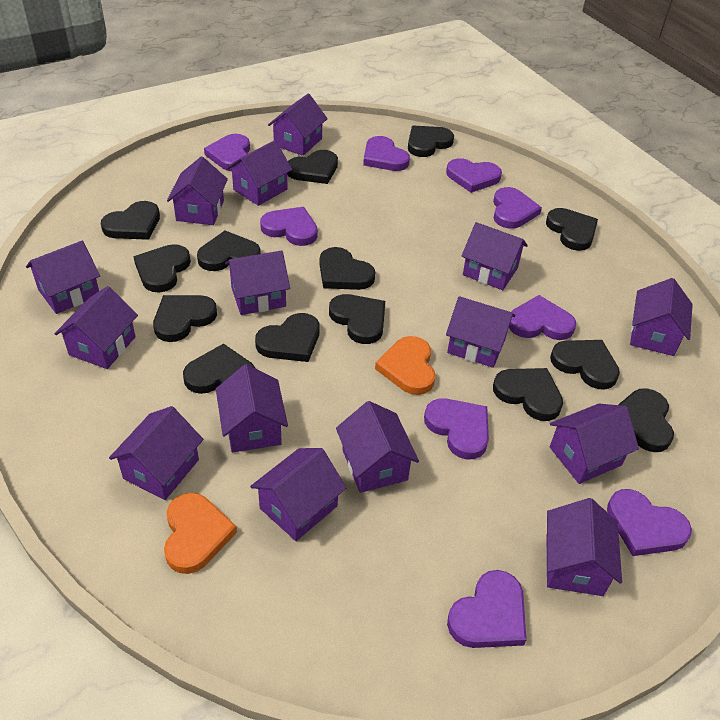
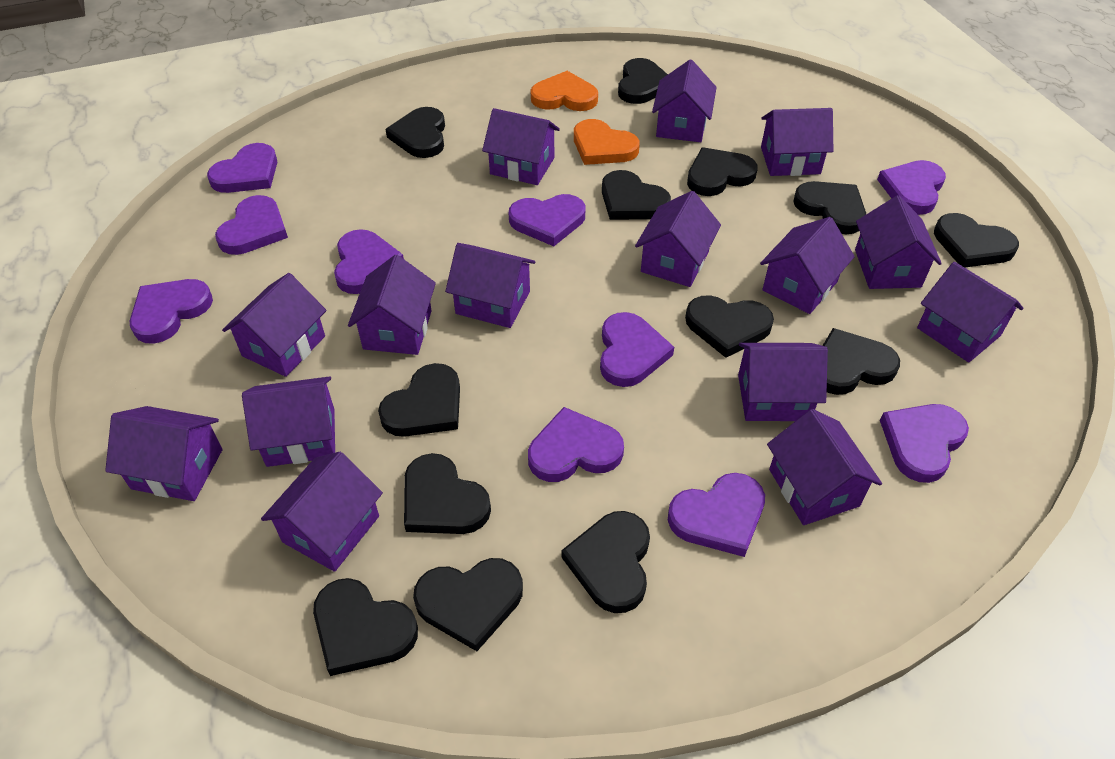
black heart: [101,201,160,240] [133,244,191,293] [153,295,217,342] [183,343,255,394] [197,231,261,271] [255,313,320,362] [287,150,338,184] [320,247,375,290] [329,294,385,344] [408,126,454,157] [493,368,563,421] [546,208,598,251] [550,340,620,390] [618,388,674,452] = 14 -> [313,578,418,676] [378,363,460,437] [386,107,445,158] [404,453,491,534] [413,558,523,651] [561,511,650,613] [602,170,671,220] [618,58,668,104] [685,295,774,358] [687,147,758,196] [793,181,866,234] [823,328,900,395] [934,213,1019,268] = 13
purple heart: [204,134,250,171] [260,207,318,246] [363,136,410,171] [424,398,489,460] [446,158,502,193] [447,570,526,648] [493,187,542,229] [509,295,576,340] [607,489,692,556] = 9 -> [130,279,213,344] [207,143,277,193] [215,195,288,255] [334,229,404,294] [509,194,586,246] [528,407,624,482] [600,312,674,387] [668,473,765,557] [877,160,946,215] [880,404,969,483] = 10

